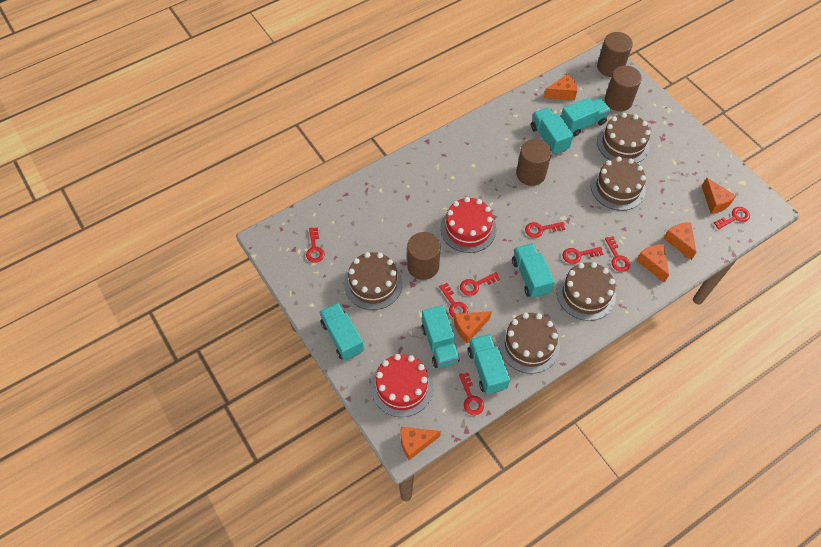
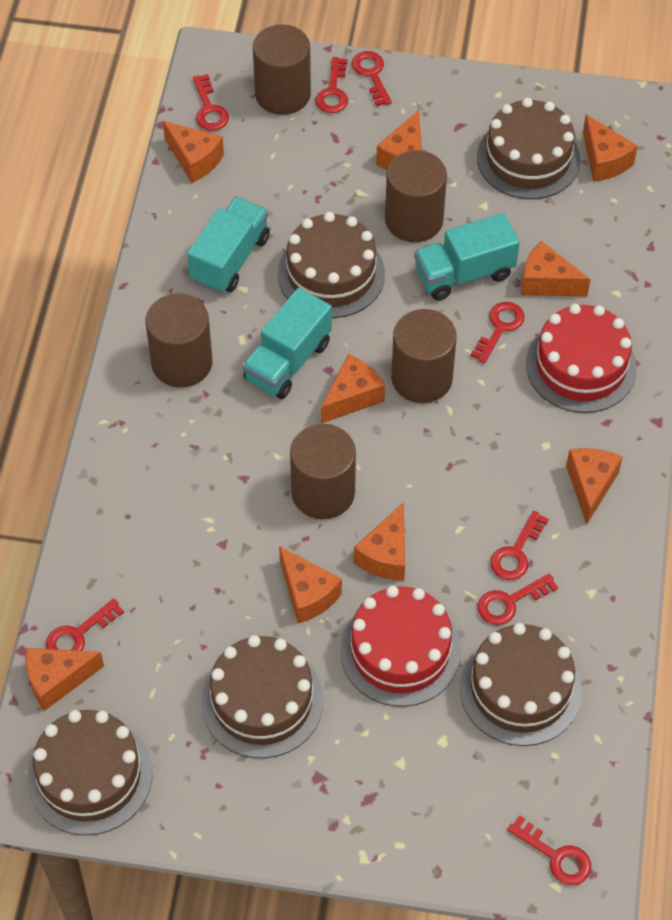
brown cylinder: [407,232,441,280] [516,139,552,186] [597,32,633,77] [605,65,642,111] = 4 -> [146,293,212,388] [253,24,311,115] [290,424,356,519] [385,150,447,242] [391,309,457,403] = 5
orange cheese: [400,427,441,460] [454,311,492,344] [544,74,577,100] [636,244,669,283] [664,222,696,260] [702,177,736,214] = 6 -> [25,648,104,711] [163,121,224,183] [279,546,342,623] [321,354,385,424] [354,502,405,581] [376,110,422,170] [521,241,591,297] [566,448,623,525] [583,114,638,181] = 9
turquoise truck: [319,303,364,361] [421,305,460,368] [468,334,510,394] [512,243,555,298] [531,108,573,155] [561,97,611,137] = 6 -> [187,197,270,293] [242,288,332,399] [414,213,520,301] = 3

